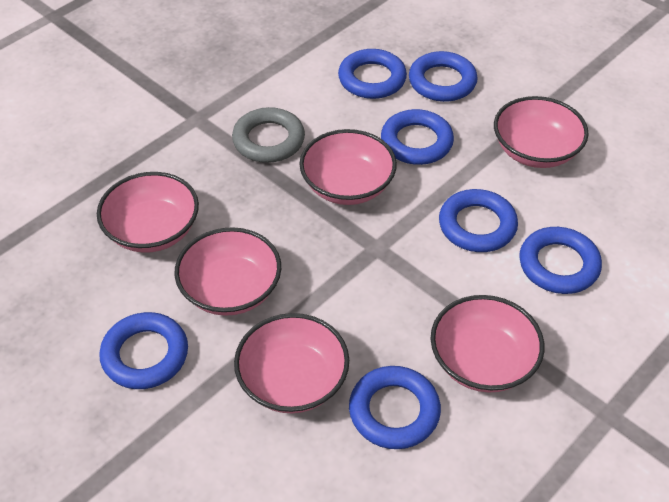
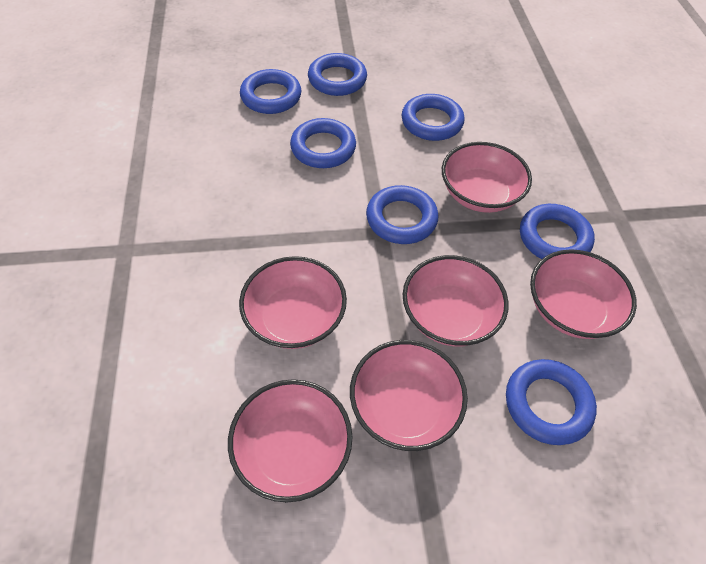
grey ring: [232,107,305,163] = 1 -> none = 0

